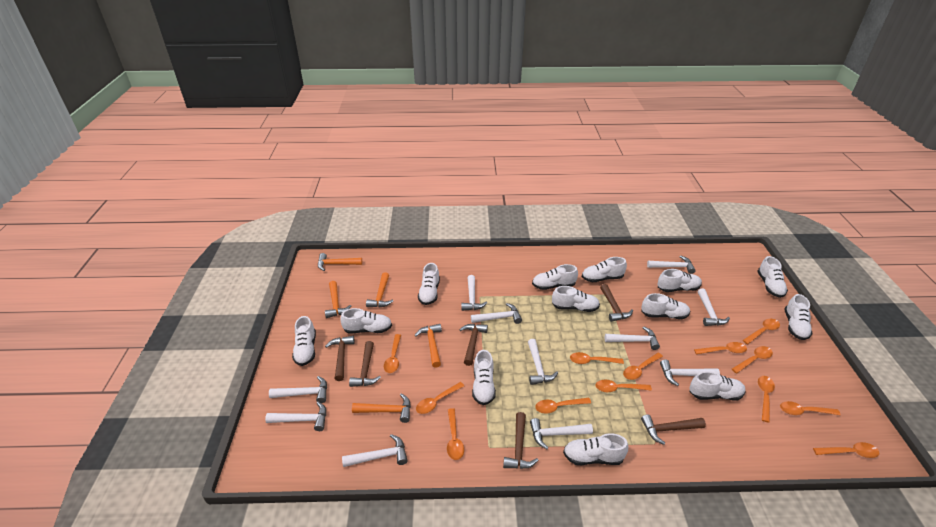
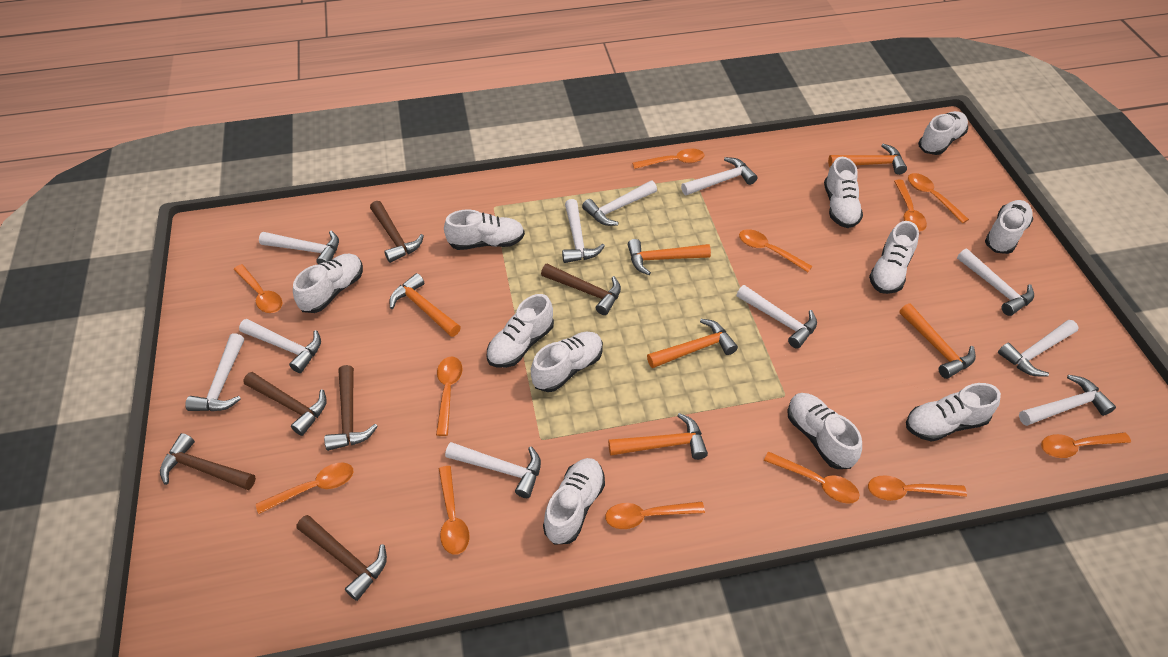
orange hammer: [318,253,362,271] [325,281,351,318] [352,393,411,423] [366,272,393,307] [414,324,442,368] = 5 -> [389,273,461,337] [608,413,708,460] [628,239,711,275] [647,319,738,368] [828,144,907,175] [899,303,976,379] = 6
orange spoon: [384,334,401,373] [416,382,464,414] [447,408,464,460] [535,398,591,414] [570,352,624,364] [596,380,652,392] [623,353,663,380] [694,342,747,354] [732,346,773,374] [743,319,780,344] [758,376,775,423] [780,401,841,415] [813,442,879,458] = 13 -> [234,264,283,313] [256,463,353,514] [436,356,462,436] [439,466,470,555] [605,502,705,529] [632,149,704,169] [739,229,812,272] [764,451,860,504] [868,475,967,501] [894,180,927,231] [908,173,969,224] [1041,432,1131,458] = 12
white shoe: [292,316,316,366] [340,308,392,333] [418,263,440,305] [472,350,496,405] [532,264,578,290] [552,286,600,312] [563,433,628,465] [582,257,627,282] [641,293,690,319] [657,269,702,292] [689,371,746,400] [757,256,788,298] [785,294,813,340] = 13 -> [293,254,363,313] [444,209,525,250] [487,294,554,368] [531,332,603,392] [543,458,605,545] [787,393,862,469] [824,157,863,228] [869,221,919,294] [906,383,1001,442] [918,111,968,155] [985,200,1033,254] = 11

